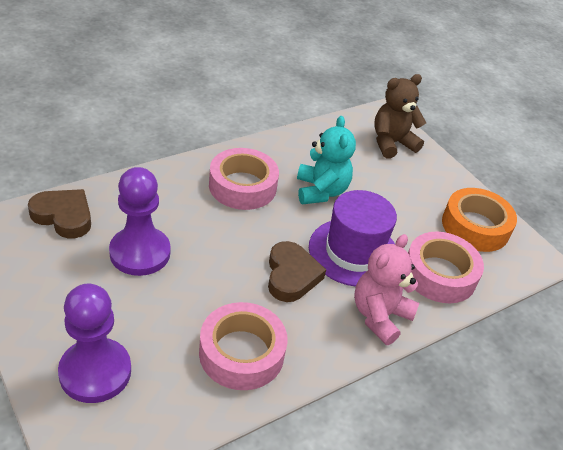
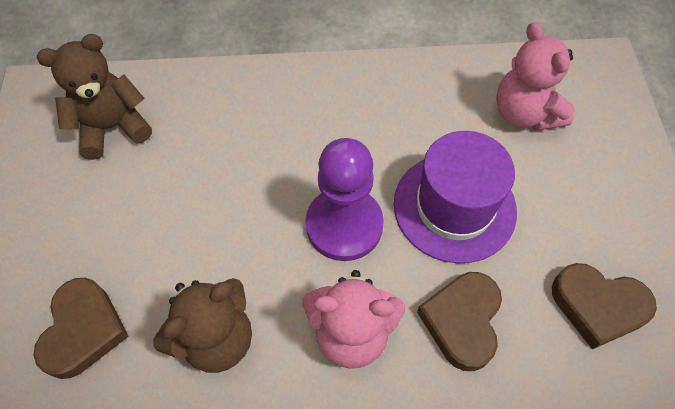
brown heart: [28,189,91,238] [268,241,326,302] = 2 -> [33,278,129,379] [417,272,502,371] [552,263,657,349] = 3
brown teddy bear: [374,74,426,158] = 1 -> [37,34,152,160] [153,278,252,373] = 2
orange tape: [442,188,517,252] = 1 -> none = 0
pink tape: [199,302,288,390] [209,148,279,210] [408,232,484,303] = 3 -> none = 0
pink teddy bear: [354,234,419,345] = 1 -> [302,270,405,369] [496,22,575,131] = 2
purple pawn: [58,284,131,403] [109,167,171,276] = 2 -> [305,138,384,261] = 1
turquoise teddy bear: [297,116,356,204] = 1 -> none = 0

